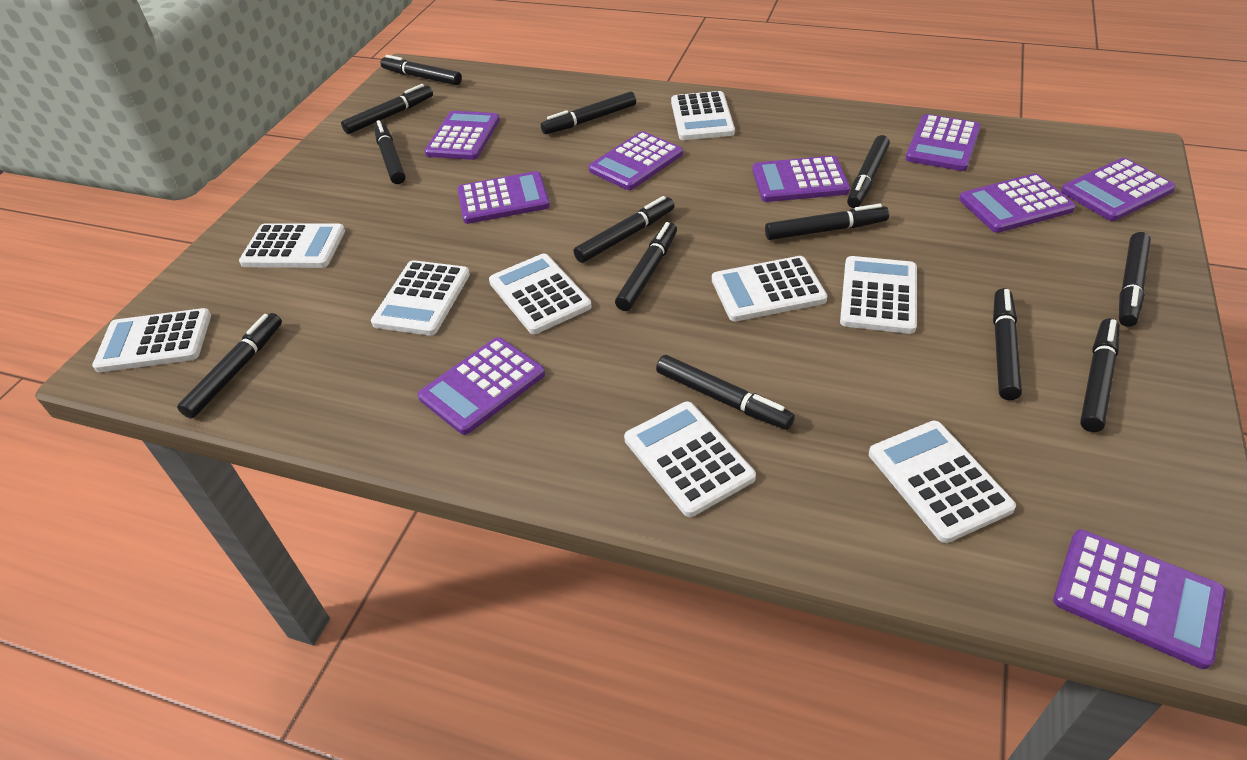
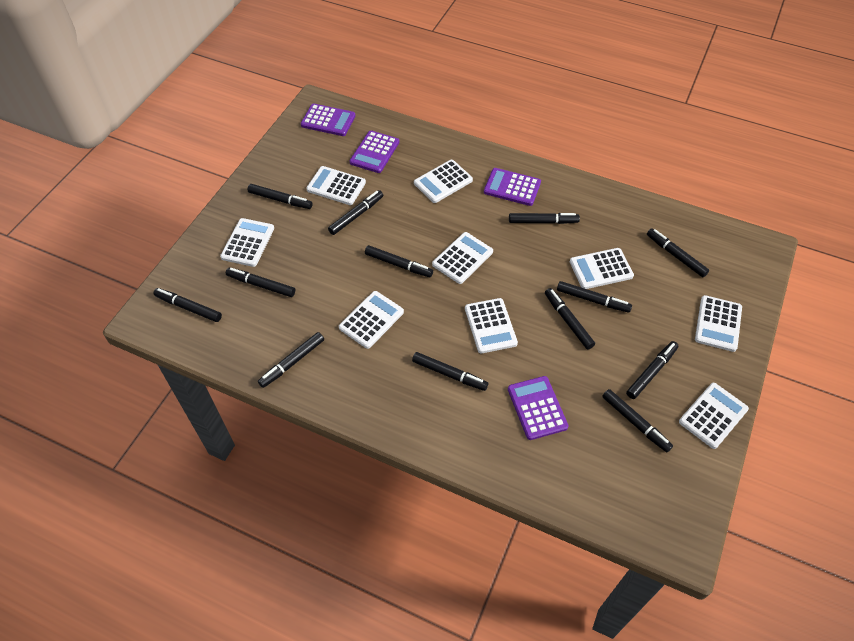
purple calculator: [418,337,545,435] [424,111,500,160] [457,171,550,224] [589,131,683,190] [753,156,850,202] [906,114,981,171] [959,173,1076,233] [1053,529,1226,669] [1061,158,1176,221] = 9 -> [301,103,355,136] [350,131,399,173] [484,168,541,206] [508,376,568,440] = 4

